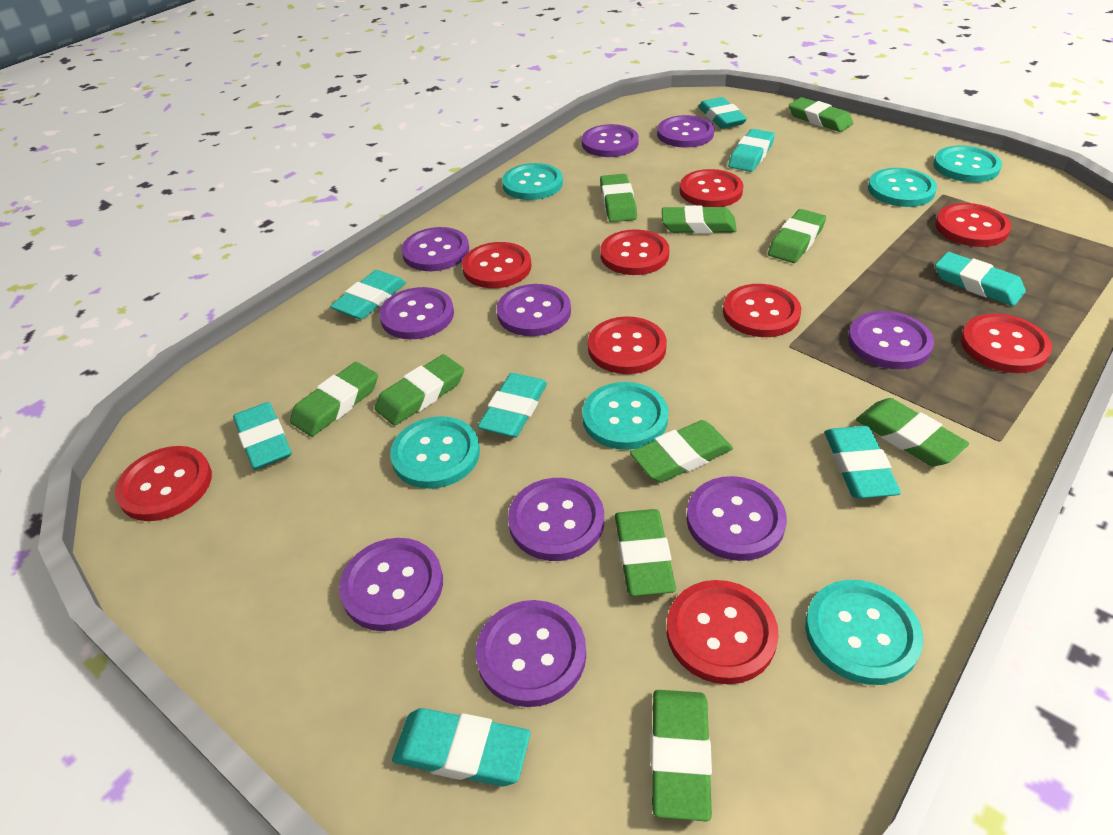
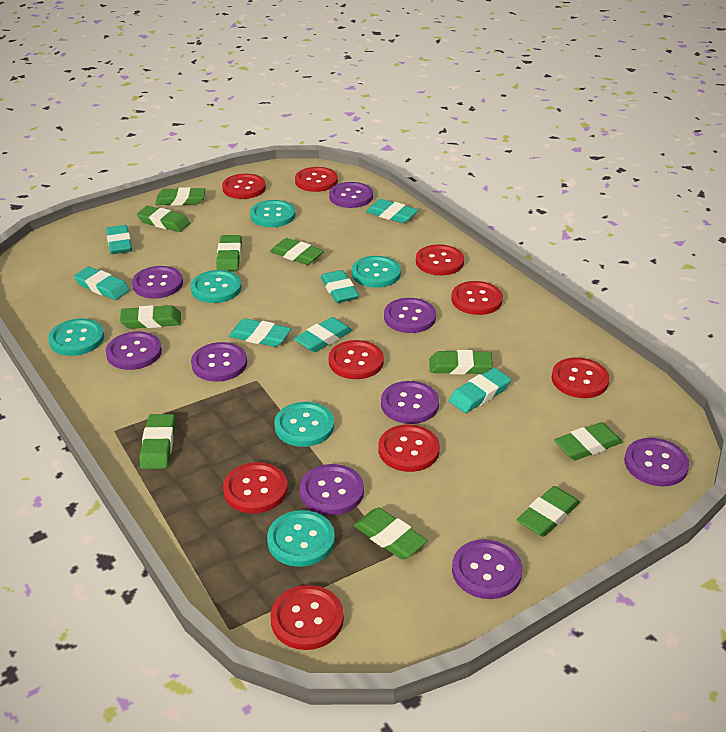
purple button: [339,538,443,631] [379,287,454,339] [401,227,469,271] [476,600,586,707] [497,284,571,336] [508,478,604,561] [582,124,639,157] [657,115,714,148] [686,476,787,561] [848,311,934,369] = 10 -> [106,331,162,370] [132,266,183,299] [191,342,247,381] [300,464,364,515] [329,182,373,208] [381,381,439,424] [384,298,436,333] [452,539,522,599] [624,438,689,486] = 9
turquoise eraser: [233,402,292,470] [330,270,406,320] [392,708,530,787] [477,373,547,437] [698,97,747,129] [728,129,775,172] [825,426,901,499] [935,252,1026,306] = 8 -> [74,267,130,300] [106,225,132,254] [229,318,291,347] [294,317,352,352] [321,270,359,303] [366,199,418,223] [449,368,511,413] = 7

